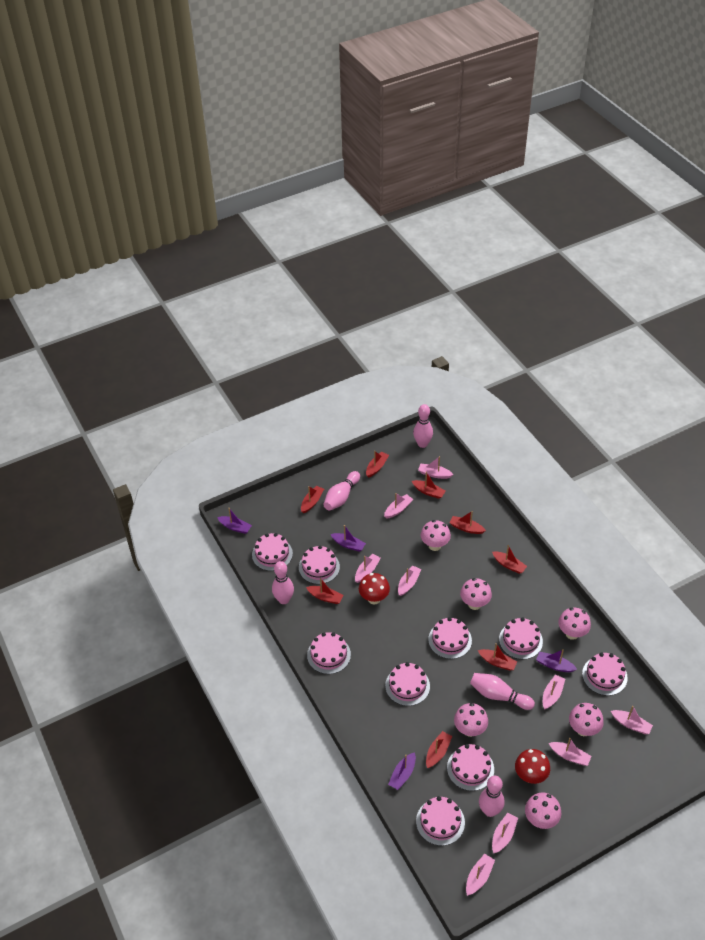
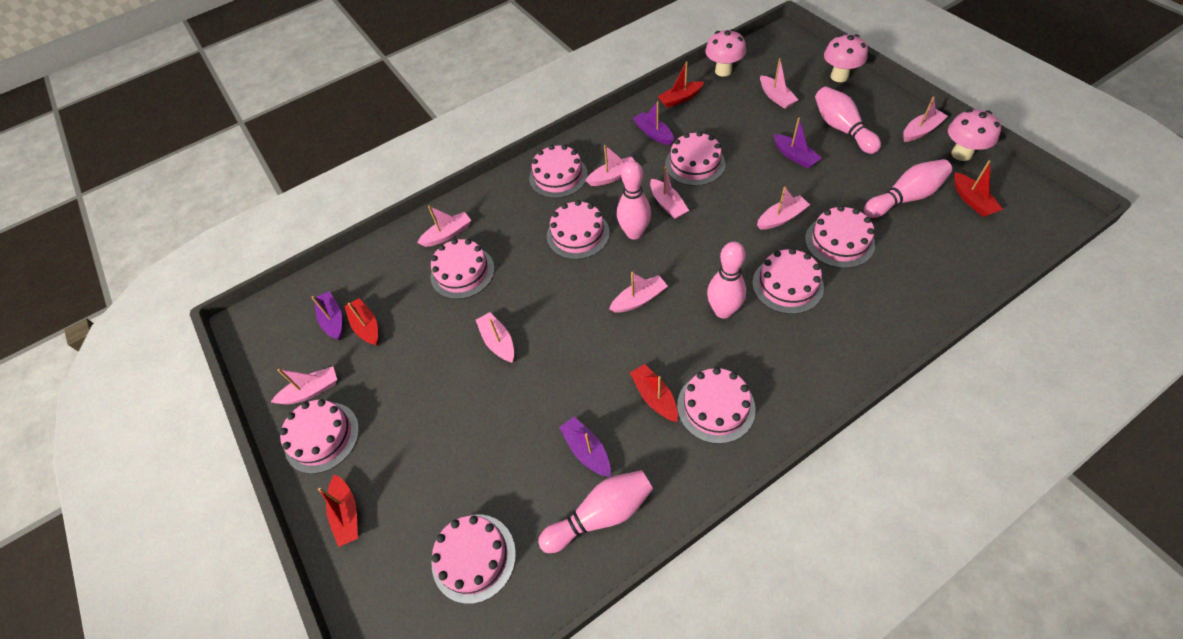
pink mushroom: [421,520,451,551] [454,703,488,737] [460,578,492,610] [525,792,561,829] [558,608,591,640] [569,703,604,736] = 6 -> [705,29,746,77] [824,34,868,82] [948,109,1001,161] = 3
red boat: [301,486,324,513] [306,578,343,604] [366,451,389,478] [412,472,446,499] [426,731,452,768] [450,511,486,534] [478,643,517,671] [492,545,527,574] = 8 -> [318,474,358,547] [345,298,378,346] [630,364,678,422] [657,61,704,108] [954,160,1003,217] = 5
red mushroom: [359,573,390,604] [515,749,550,784] = 2 -> none = 0

